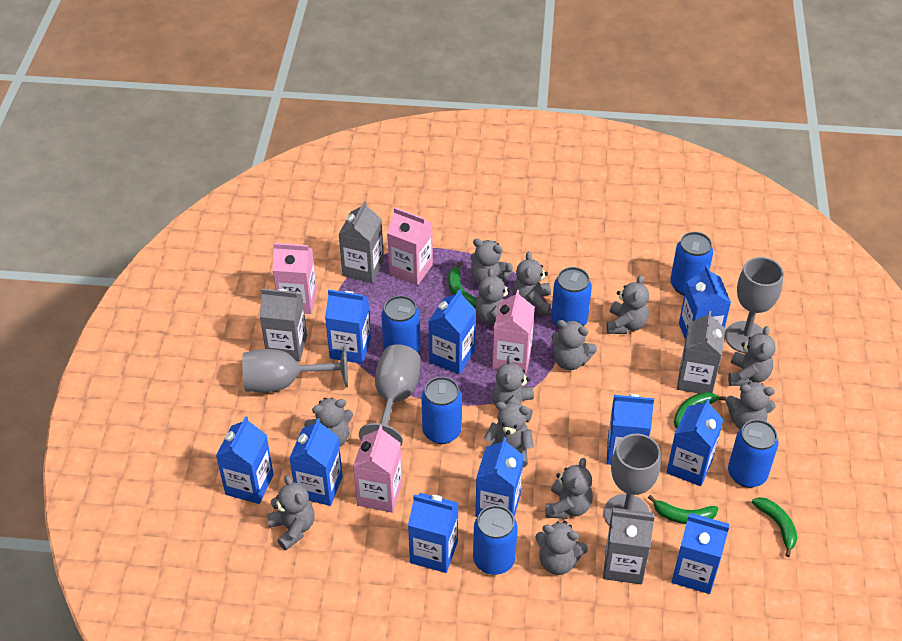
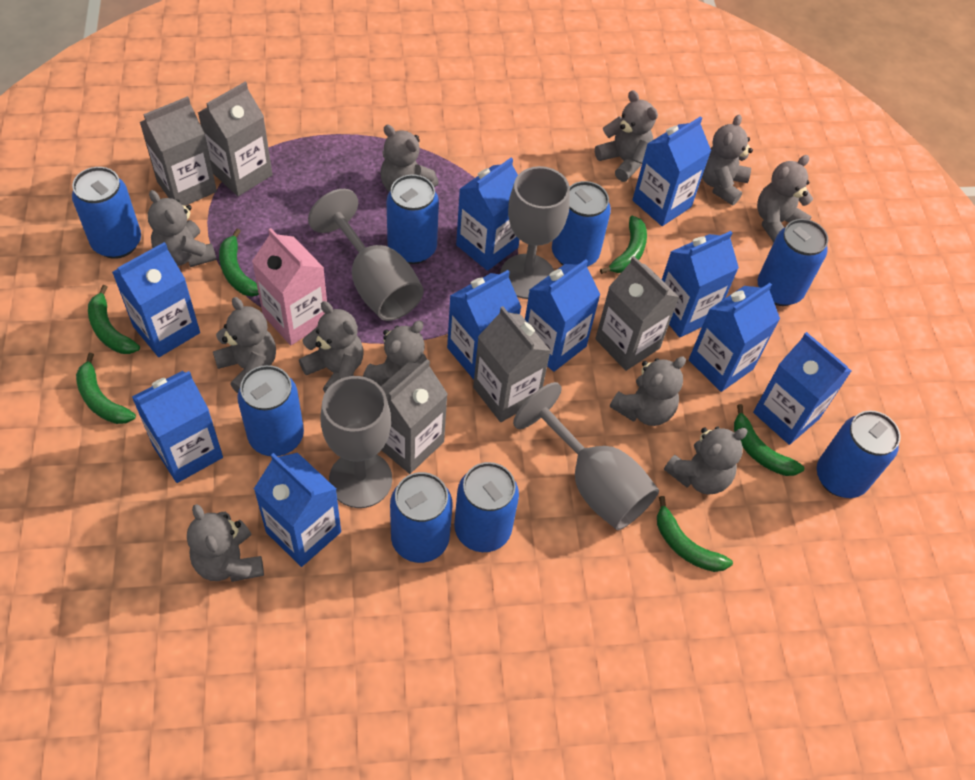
blue can: [381,295,421,353] [421,377,462,444] [473,505,518,575] [551,267,592,329] [670,232,713,295] [728,419,778,488] = 6 -> [72,167,141,259] [237,365,304,456] [387,174,439,264] [390,472,452,563] [454,462,519,552] [552,181,611,267] [758,219,828,306] [817,410,901,498] = 8
green banana: [448,262,476,307] [648,495,718,524] [674,392,726,428] [752,497,797,557] = 4 -> [76,353,136,424] [88,285,140,354] [219,229,259,297] [600,215,647,274] [657,496,733,572] [734,404,804,476] = 6
grey carton: [260,288,307,361] [339,201,384,283] [603,508,655,584] [677,311,725,393] = 4 -> [140,96,217,206] [198,82,272,196] [381,359,448,474] [473,306,551,422] [595,256,679,371] = 5
grey teddy bear: [267,475,314,550] [304,398,353,447] [471,239,513,285] [475,268,511,328] [484,402,534,467] [492,355,534,423] [512,251,551,316] [535,521,588,575] [546,458,593,519] [552,320,597,370] [606,275,649,334] [725,381,776,429] [728,326,775,386] = 13 -> [148,190,217,267] [187,504,264,582] [213,297,276,393] [299,301,363,392] [363,320,427,386] [380,125,439,192] [595,90,658,182] [610,357,686,426] [664,427,748,495] [702,114,753,205] [757,155,813,243] = 11
pink carton: [272,243,317,314] [353,425,402,513] [387,208,433,286] [492,290,535,374] = 4 -> [252,228,327,345] = 1

